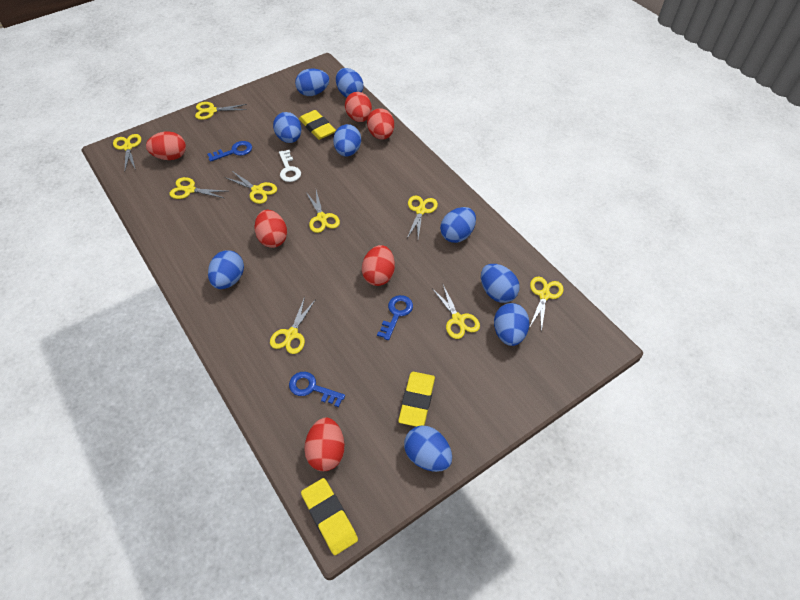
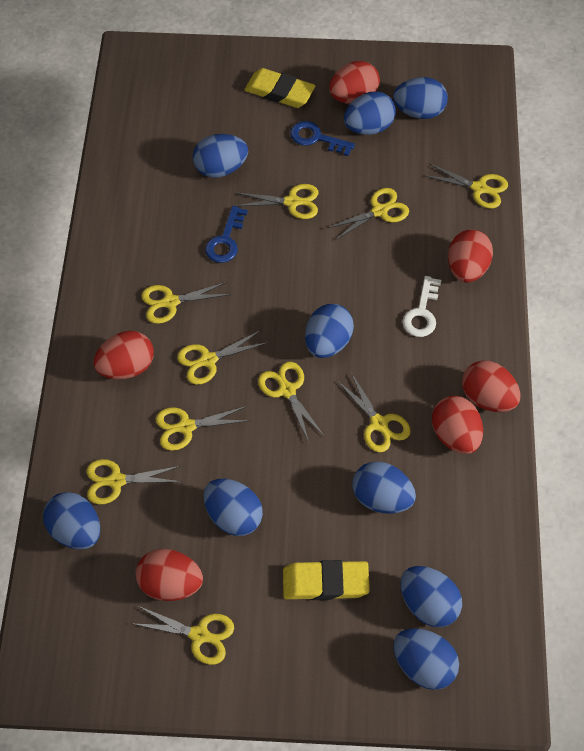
blue key: [207,141,252,162] [289,372,345,407] [377,295,413,340] = 3 -> [205,206,248,263] [290,121,355,156] = 2
yellow eraser: [299,110,336,140] [301,478,358,555] [398,372,435,426] = 3 -> [244,68,315,108] [283,560,370,600] = 2
yellow scissors: [113,134,141,170] [170,177,227,199] [195,102,247,120] [226,171,277,204] [270,297,316,354] [306,190,340,233] [407,195,438,238] [432,285,480,339] [529,277,564,332] = 9 -> [87,459,182,504] [131,606,234,665] [141,282,231,324] [156,406,250,451] [177,330,267,385] [236,184,318,219] [258,362,324,442] [328,188,409,240] [337,372,411,452] [424,164,508,209] = 10

